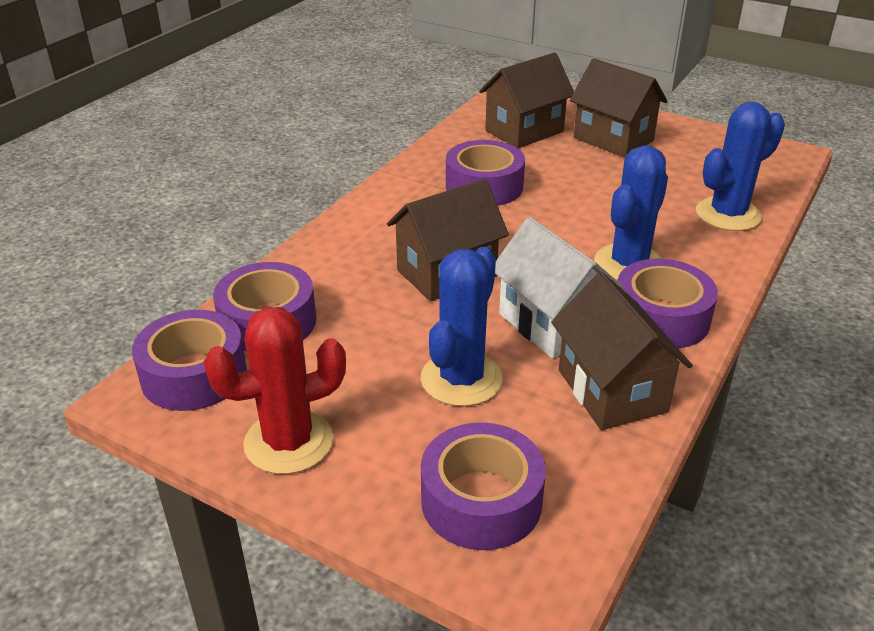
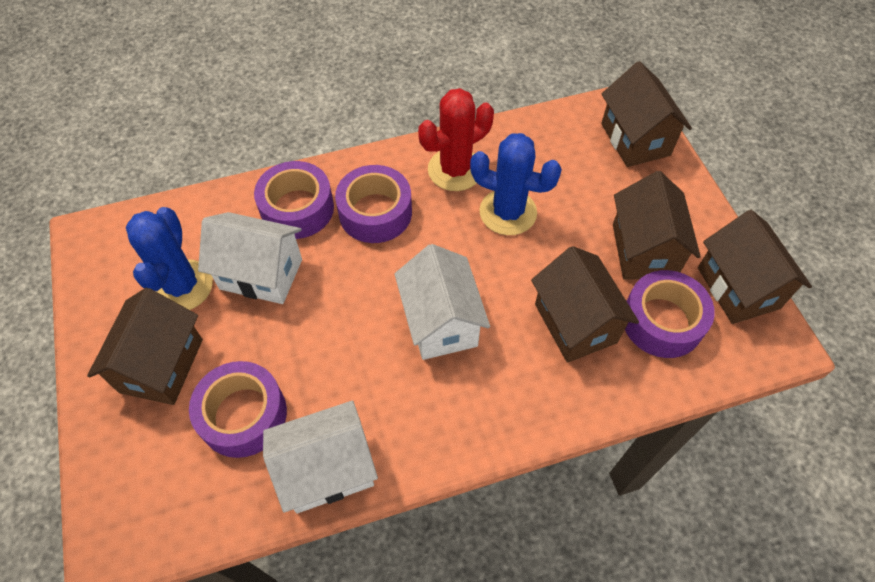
blue cactus: [421,247,503,406] [594,145,668,281] [696,102,785,231] = 3 -> [126,207,213,310] [470,133,562,235] = 2
brown house: [387,179,509,301] [479,53,574,148] [551,272,693,430] [570,58,668,158] = 4 -> [87,288,203,405] [531,246,639,363] [601,61,692,167] [613,171,701,280] [698,210,812,324] = 5
purple tape: [132,310,247,411] [213,262,316,351] [421,422,546,550] [446,140,525,206] [618,259,718,348] = 5 -> [189,361,287,458] [254,161,334,239] [335,165,412,243] [625,270,715,358] = 4
white house: [495,217,624,359] = 1 -> [198,212,302,304] [263,401,378,513] [395,244,490,360] = 3

